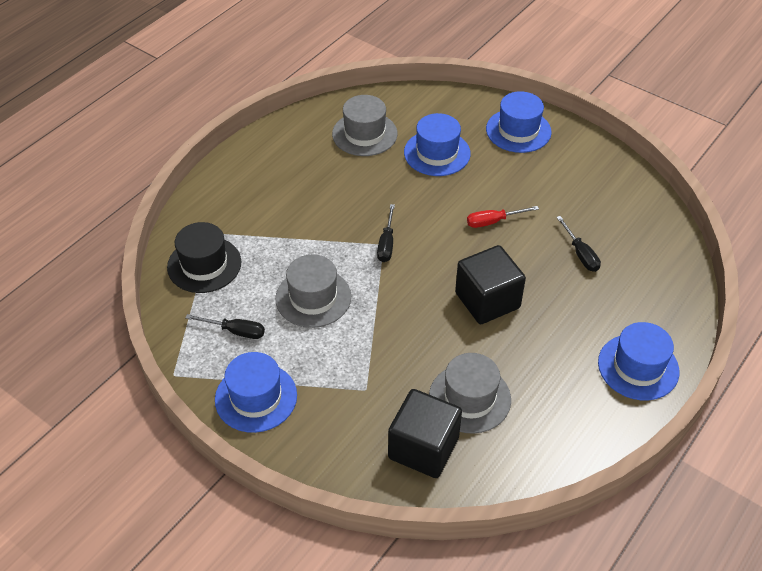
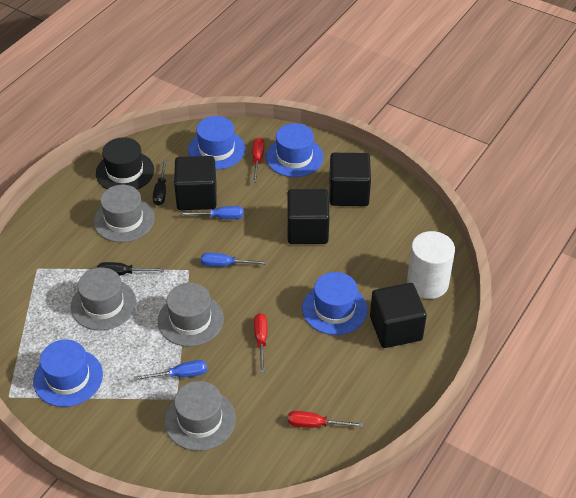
black cube: [388,389,462,478] [455,245,526,324] = 2 -> [174,156,216,210] [287,189,329,244] [329,153,371,206] [370,283,427,348] = 4
black screwdriver: [185,314,265,339] [377,204,395,262] [556,216,601,272] = 3 -> [97,262,164,276] [153,159,167,206] = 2
blue screwdriver: none = 0 -> [135,360,207,380] [180,206,244,219] [201,253,267,267] = 3
grey hat: [275,254,351,328] [332,95,398,156] [429,353,511,434] = 3 -> [71,267,136,331] [93,185,155,242] [158,283,224,347] [164,381,236,451] = 4
red screwdriver: [467,206,539,228] = 1 -> [252,138,264,182] [254,313,267,373] [288,411,363,428] = 3
white cylinder: none = 0 -> [407,231,455,299] = 1

